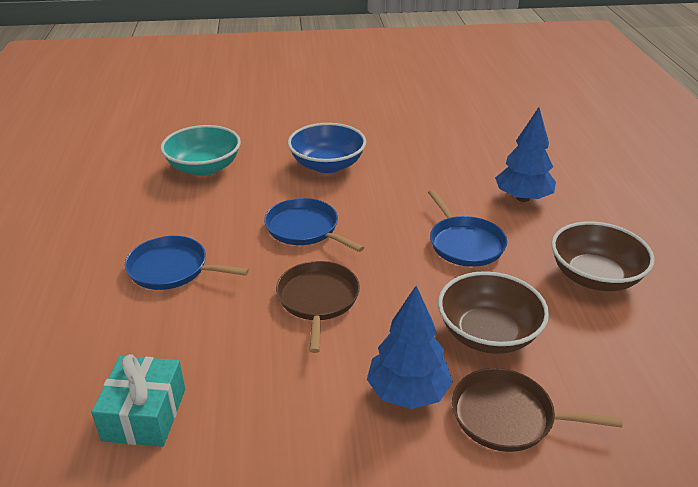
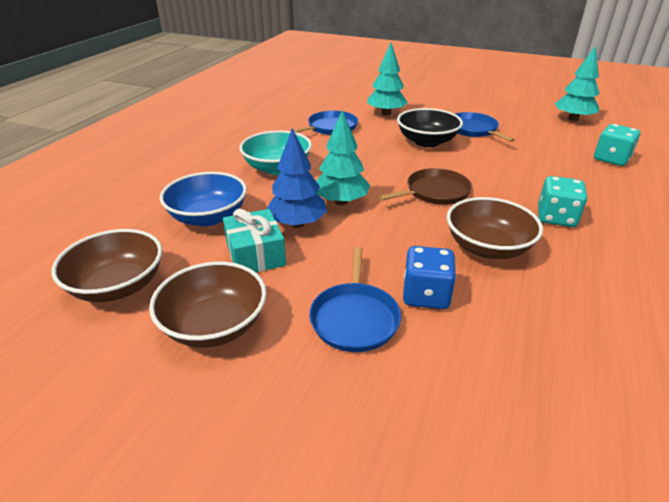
black bowl: none = 0 -> [397,108,463,147] = 1
blue dice: none = 0 -> [403,246,456,309] = 1
blue tree: [367,286,453,409] [495,107,556,202] = 2 -> [266,128,327,228] = 1
brown bowl: [438,271,549,354] [551,221,655,291] = 2 -> [52,229,162,302] [149,262,267,348] [447,197,543,259] = 3
brown pan: [276,261,360,353] [452,368,622,452] = 2 -> [379,168,472,205] = 1
turquoise dice: none = 0 -> [538,176,587,227] [594,124,641,166] = 2
turquoise tree: none = 0 -> [316,110,370,205] [367,43,408,115] [554,46,600,121] = 3

